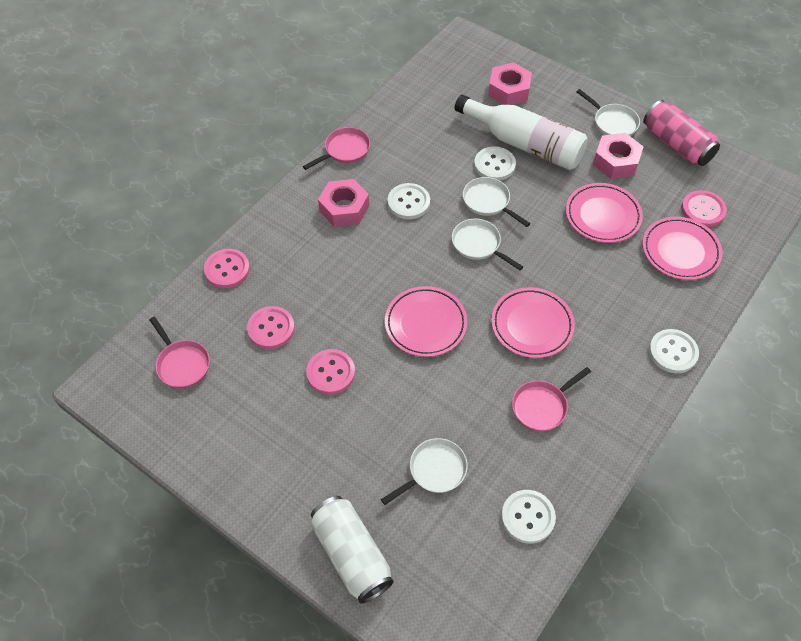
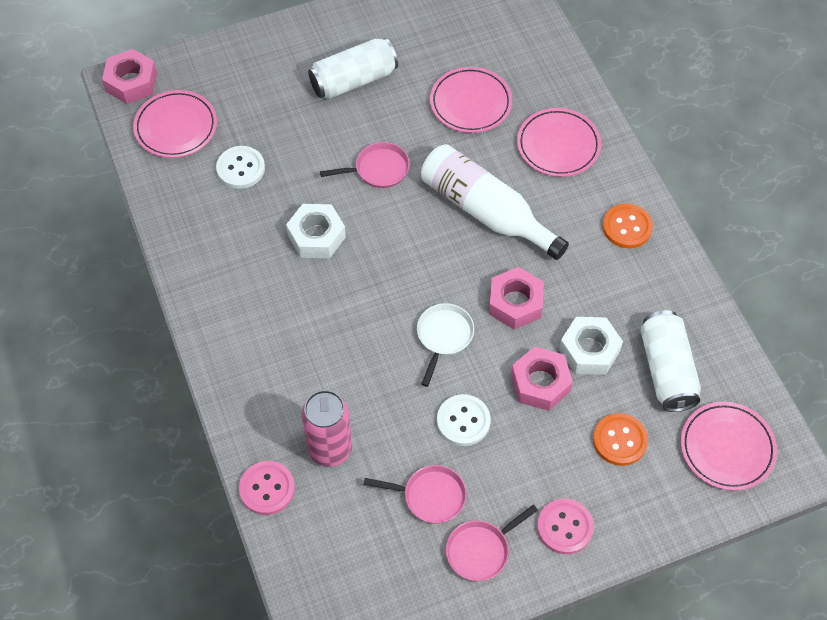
orange button: none = 0 -> [593,413,648,466] [603,203,653,248] = 2
pink button: [204,249,250,288] [247,306,295,349] [306,349,355,395] [681,190,727,227] = 4 -> [239,461,295,515] [537,499,594,554] = 2
white button: [387,183,430,219] [474,146,516,181] [501,490,556,544] [649,329,699,373] = 4 -> [216,146,265,189] [437,394,491,446] = 2
white can: [311,496,394,603] = 1 -> [308,38,398,99] [640,310,701,412] = 2
white nut: none = 0 -> [286,204,346,258] [559,317,623,375] = 2
white pan: [381,438,468,505] [452,219,523,270] [463,177,530,227] [577,89,640,136] = 4 -> [417,303,474,387] = 1

